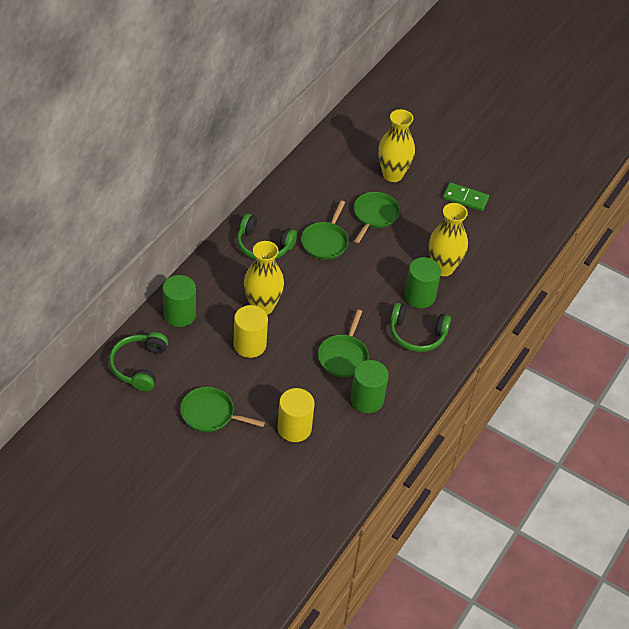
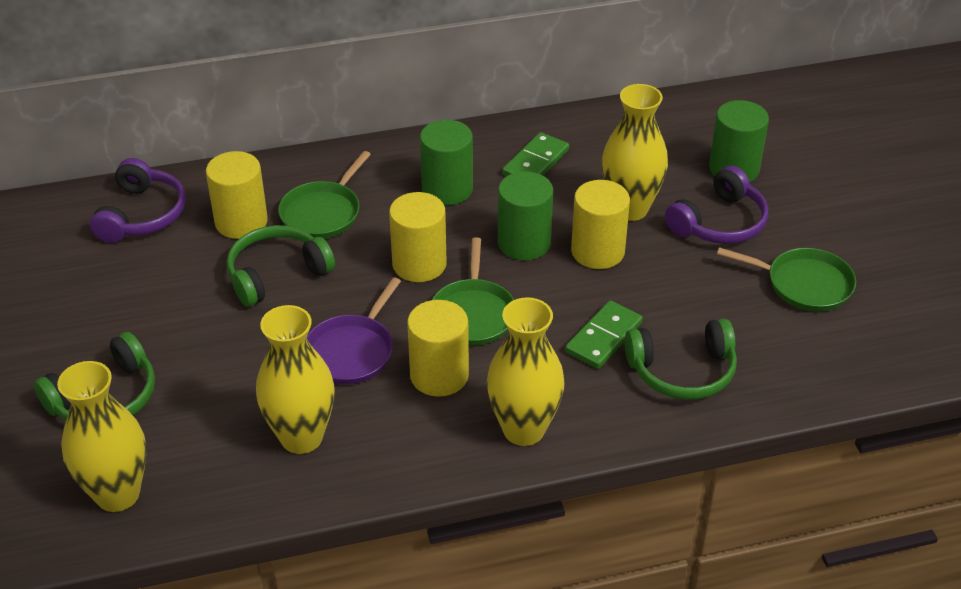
green domino: [443,182,489,211] = 1 -> [502,132,569,176] [565,300,643,369] = 2
green pan: [180,387,265,432] [301,200,349,260] [318,310,369,377] [354,192,400,243] = 4 -> [278,151,371,239] [432,237,514,345] [717,247,856,311] = 3
purple headphones: none = 0 -> [90,158,186,243] [665,166,768,244] = 2
purple pan: none = 0 -> [307,277,401,384] = 1
yellow cylinder: [234,305,268,358] [277,388,315,442] = 2 -> [206,151,268,239] [389,192,447,282] [407,300,469,397] [571,180,630,269] = 4
yellow vase: [244,241,284,315] [378,109,415,182] [429,203,468,276] = 3 -> [57,361,146,512] [256,305,335,454] [486,297,565,446] [602,84,668,221] = 4

